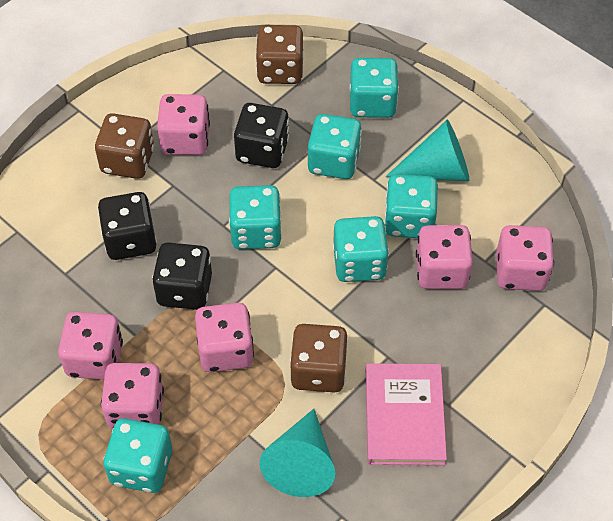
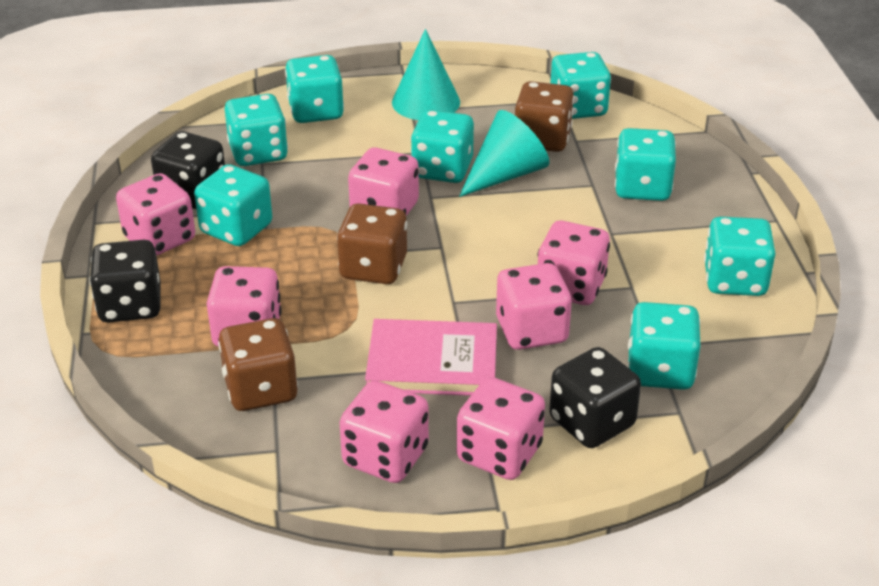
pink dice: [58,312,123,380] [101,363,164,429] [157,94,210,155] [195,303,254,372] [416,225,473,289] [496,225,554,291] = 6 -> [116,173,195,256] [207,266,282,347] [340,381,429,483] [348,147,419,216] [457,377,545,480] [496,263,572,350] [537,221,610,305] = 7
turquoise dice: [103,418,172,493] [229,185,282,249] [308,114,362,179] [333,216,389,282] [350,58,399,118] [384,174,438,238] = 6 -> [194,164,272,246] [225,94,288,166] [285,55,344,123] [411,110,474,183] [551,52,611,119] [615,128,676,201] [628,302,701,390] [704,217,776,296] = 8

